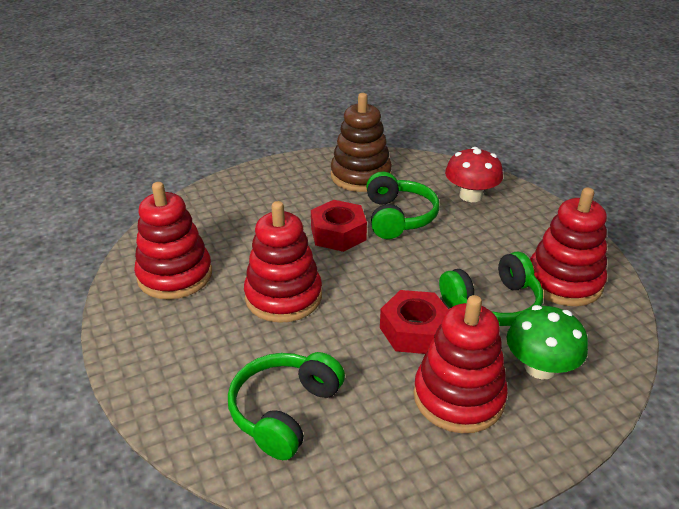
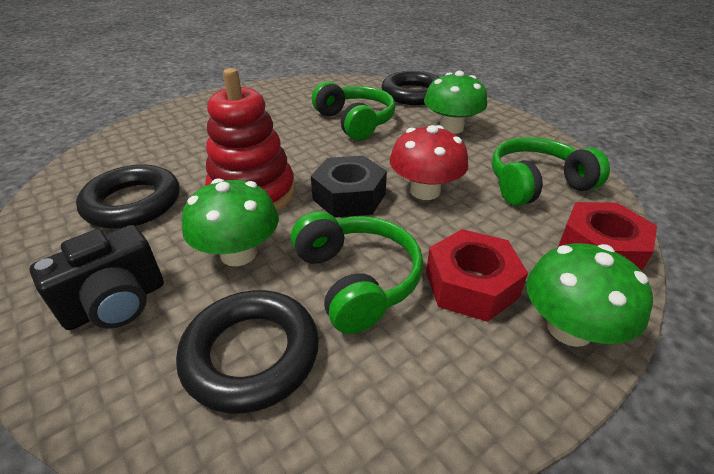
black camera: none = 0 -> [30,225,164,330] = 1
black nut: none = 0 -> [311,156,387,218] = 1
black ring: none = 0 -> [76,164,180,229] [176,290,319,413] [382,71,439,105] = 3
brown stacking toy: [331,93,392,192] = 1 -> none = 0
green mushroom: [507,305,588,380] = 1 -> [182,178,279,266] [424,71,487,134] [526,243,653,347] = 3
red stacking toy: [134,182,212,299] [244,201,322,323] [414,295,508,433] [530,188,607,306] = 4 -> [205,68,295,211] = 1

